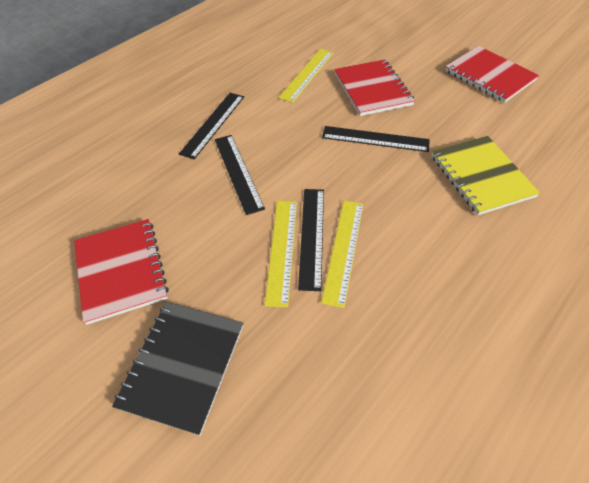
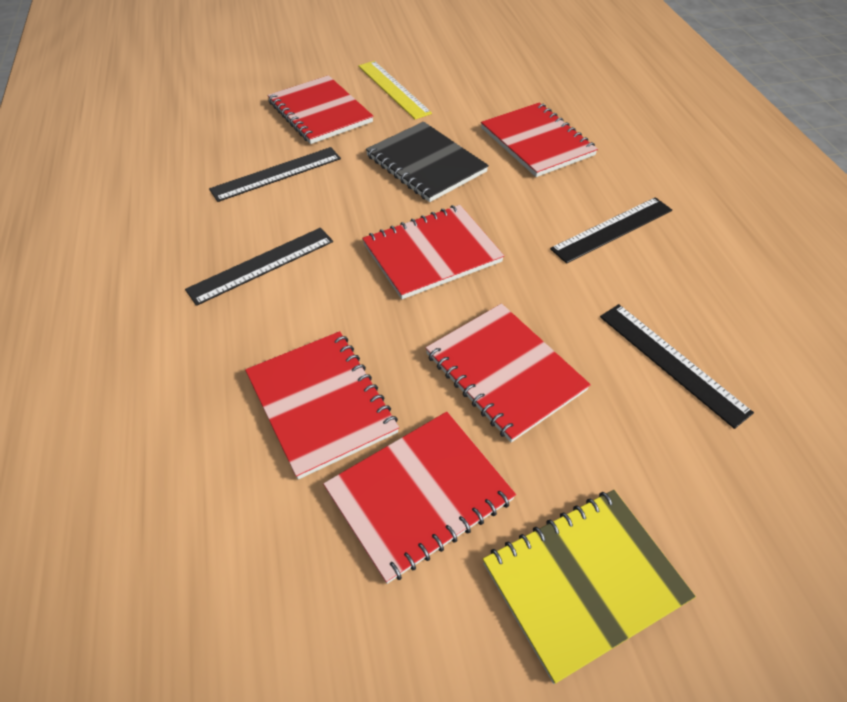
red notebook: [74,219,169,325] [334,59,415,116] [445,46,539,103] = 3 -> [245,331,399,479] [267,75,374,144] [323,412,516,584] [362,205,504,299] [425,303,591,442] [481,102,598,177] = 6
yellow ruler: [265,201,297,307] [278,49,334,103] [321,200,363,308] = 3 -> [358,61,432,119] = 1

